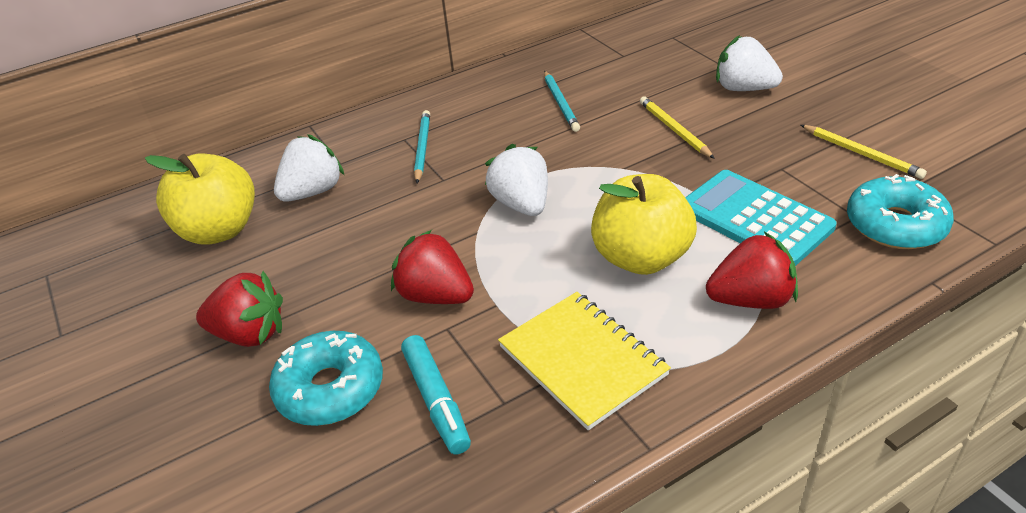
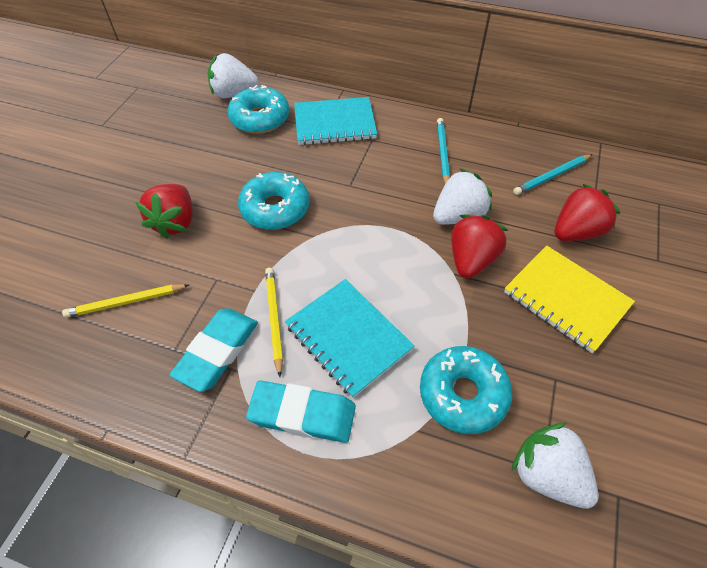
turquoise calculator: [685,170,837,266] = 1 -> none = 0
turquoise donut: [269,331,383,426] [847,174,954,249] = 2 -> [228,85,289,134] [238,172,309,230] [420,346,512,434] = 3
turquoise eraser: none = 0 -> [170,308,258,392] [246,380,356,443] = 2
turquoise marker: [401,335,471,455] = 1 -> none = 0
turquoise notebook: none = 0 -> [285,279,415,398] [294,97,377,145] = 2
yellow apple: [145,153,255,245] [591,174,697,275] = 2 -> none = 0

